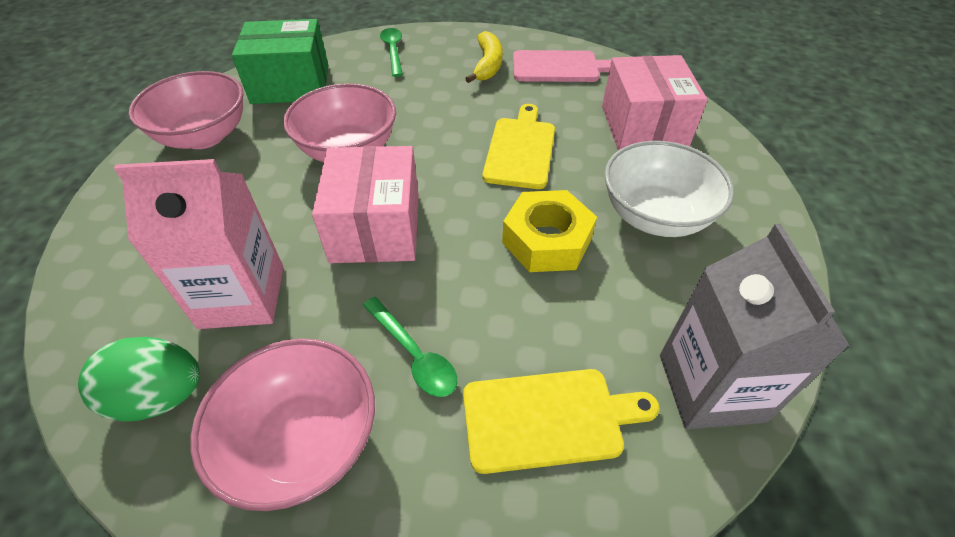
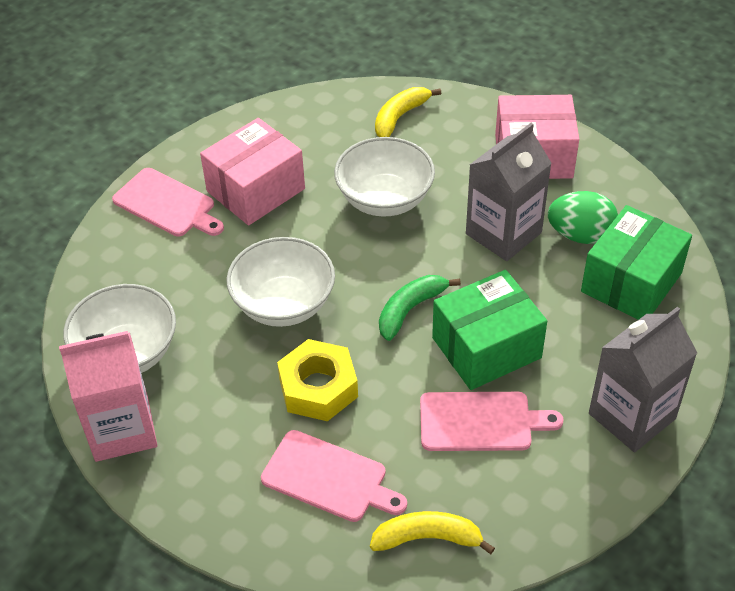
green banana: none = 0 -> [379,275,461,341] = 1
green box: [232,19,329,104] = 1 -> [432,270,547,390] [581,205,692,320] = 2
green spoon: [363,297,457,397] [380,28,403,77] = 2 -> none = 0
grey carton: [660,224,850,429] = 1 -> [466,123,552,261] [589,307,697,452] = 2
pink bowl: [128,71,244,149] [190,338,375,511] [283,83,396,162] = 3 -> none = 0
pink cutting board: [513,50,612,82] = 1 -> [112,168,224,237] [261,430,407,522] [420,392,564,451] = 3
white bowl: [604,141,734,237] = 1 -> [63,284,176,373] [226,237,335,327] [334,137,435,217] = 3
yellow banana: [465,31,503,83] = 1 -> [370,511,495,554] [375,87,441,137] = 2
yellow cutting board: [463,369,660,474] [483,104,555,189] = 2 -> none = 0

